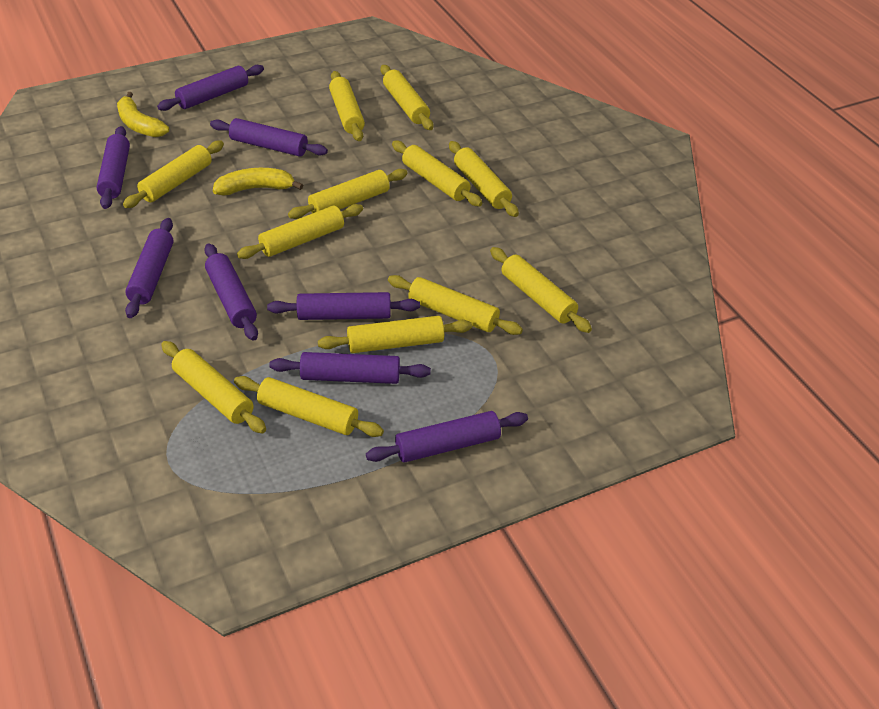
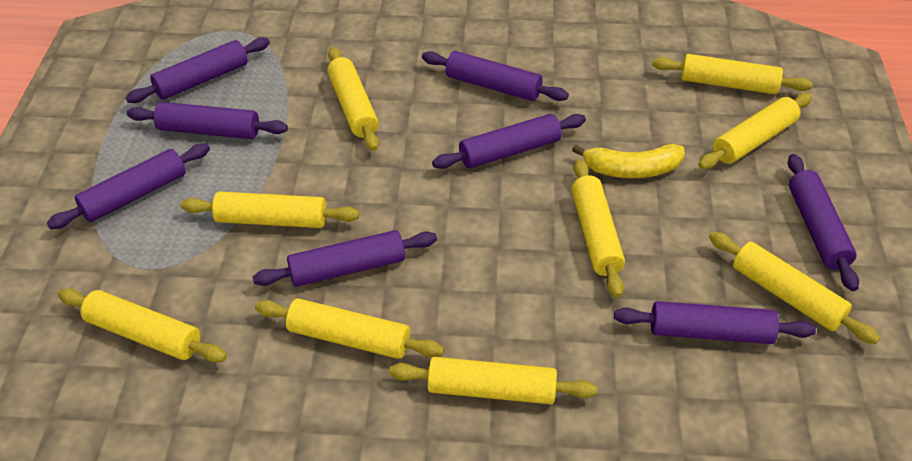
yellow banana: [117,92,169,137] [213,168,303,195] = 2 -> [572,144,684,178] = 1
yellow rolling pin: [123,141,224,208] [161,341,266,433] [234,376,384,437] [237,204,363,259] [288,169,407,219] [318,316,472,353] [329,71,365,141] [380,65,433,130] [388,275,523,335] [392,141,483,206] [449,141,519,217] [490,247,592,333] = 12 -> [58,288,227,363] [181,191,359,228] [255,299,444,359] [327,47,379,151] [389,357,597,404] [571,159,625,298] [652,54,813,94] [698,93,812,169] [709,232,880,344] = 9

